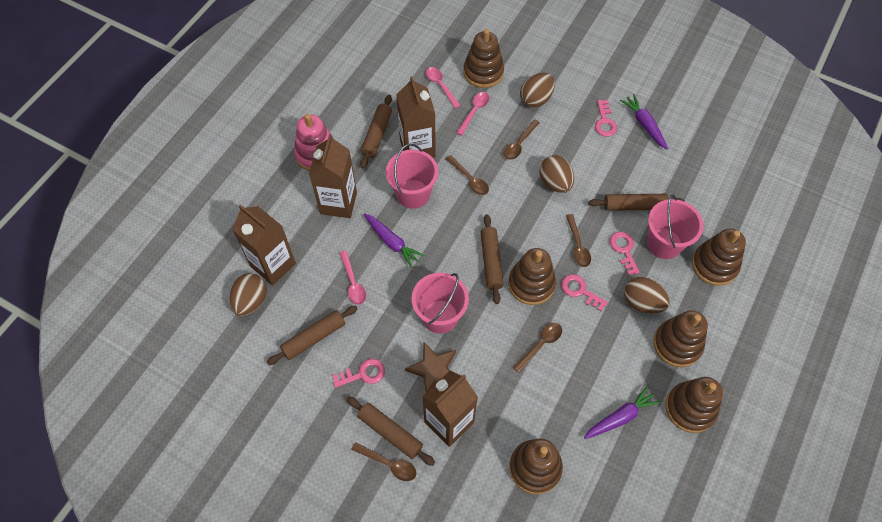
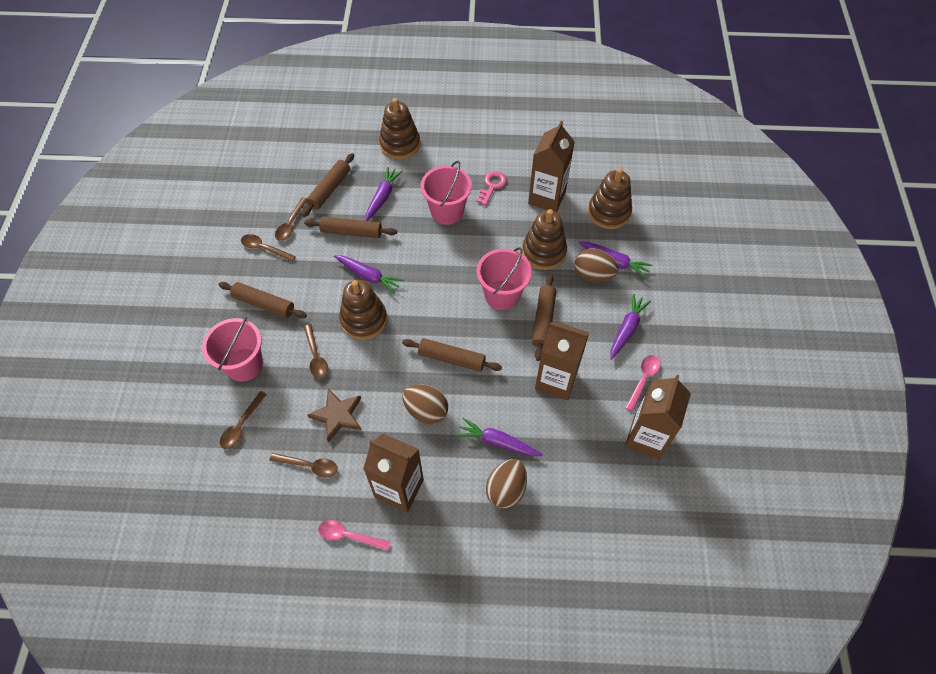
brown egg: [229,273,267,316] [520,73,555,108] [540,155,574,193] [624,277,670,314] = 4 -> [402,384,448,424] [486,459,527,509] [574,249,618,282] = 3
brown stacking toy: [463,29,504,88] [508,248,556,305] [509,439,563,494] [654,310,708,367] [665,377,723,433] [692,228,746,286] = 6 -> [339,280,387,340] [379,98,420,159] [522,209,567,270] [588,168,632,229] = 4
pink key: [332,359,385,388] [561,274,608,311] [595,100,617,137] [610,232,640,275] = 4 -> [476,171,507,205] = 1
pink spoon: [339,251,366,305] [426,67,461,109] [456,92,489,136] = 3 -> [318,520,391,551] [625,355,660,412] = 2
pink stacking toy: [294,114,335,171] = 1 -> none = 0
purple carrot: [364,213,424,268] [584,386,660,439] [620,94,668,150] = 3 -> [334,255,404,294] [365,167,403,221] [456,418,543,456] [578,241,653,279] [610,294,651,360] = 5

